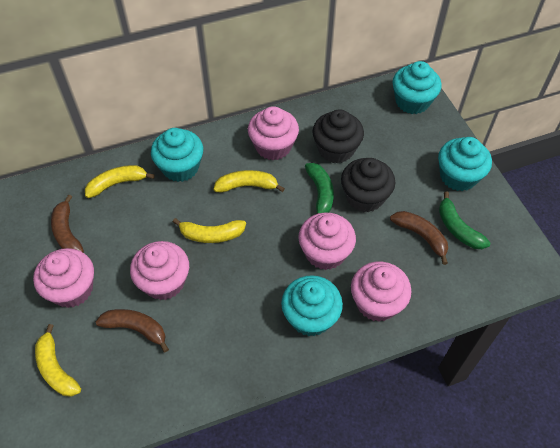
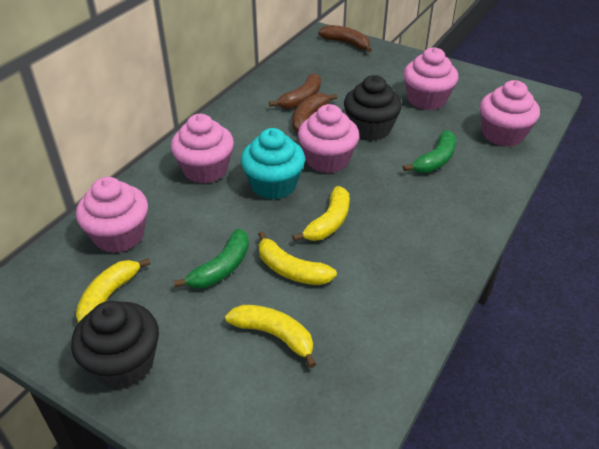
turquoise cupcake: [151,128,203,182] [281,275,343,336] [393,61,442,114] [438,137,492,191] = 4 -> [241,128,305,200] = 1

